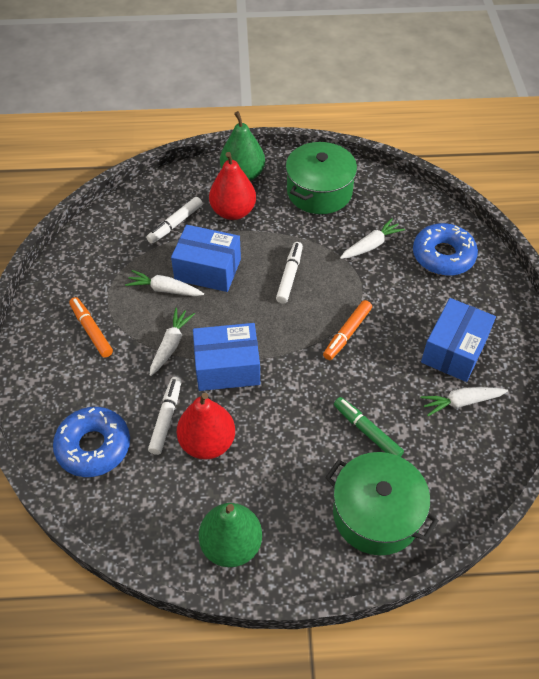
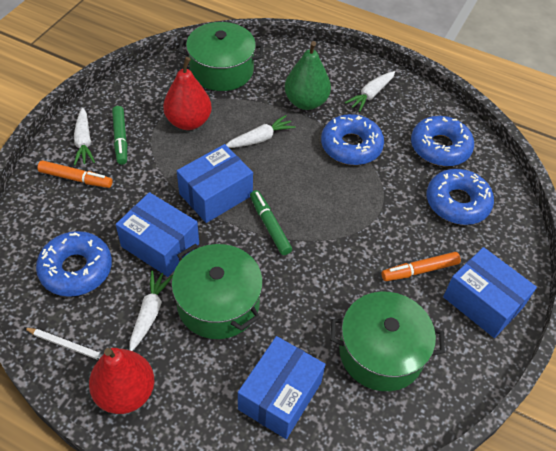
blue box: [171,225,241,292] [193,323,260,391] [421,298,496,382] = 3 -> [116,192,199,277] [177,144,253,223] [238,336,326,439] [443,247,537,338] = 4
blue donut: [53,407,130,477] [413,223,478,276] = 2 -> [36,231,112,297] [321,114,384,165] [411,116,474,166] [427,169,494,225] = 4
green marker: [334,397,404,457] = 1 -> [112,106,127,165] [250,190,292,255] = 2
green pear: [199,503,262,567] [220,111,265,181] = 2 -> [285,41,331,110] = 1
green pot: [286,142,357,214] [325,452,439,555] = 2 -> [172,244,263,339] [178,22,264,91] [330,292,445,391] = 3
white marker: [146,197,203,244] [148,377,182,455] [276,242,303,304] = 3 -> none = 0
white pencil: none = 0 -> [24,328,104,360] = 1

